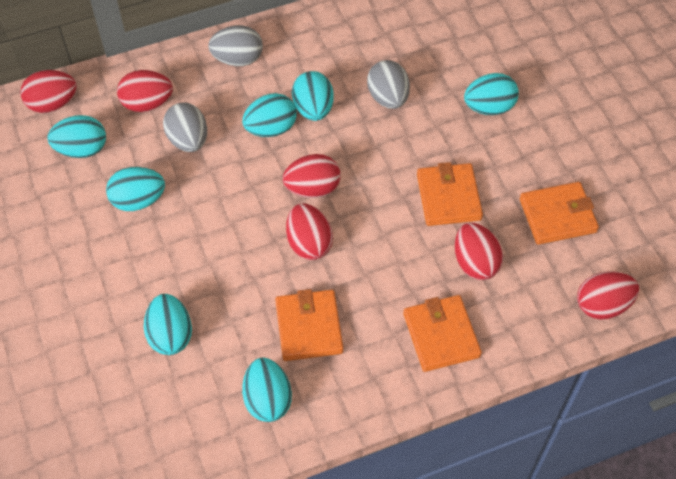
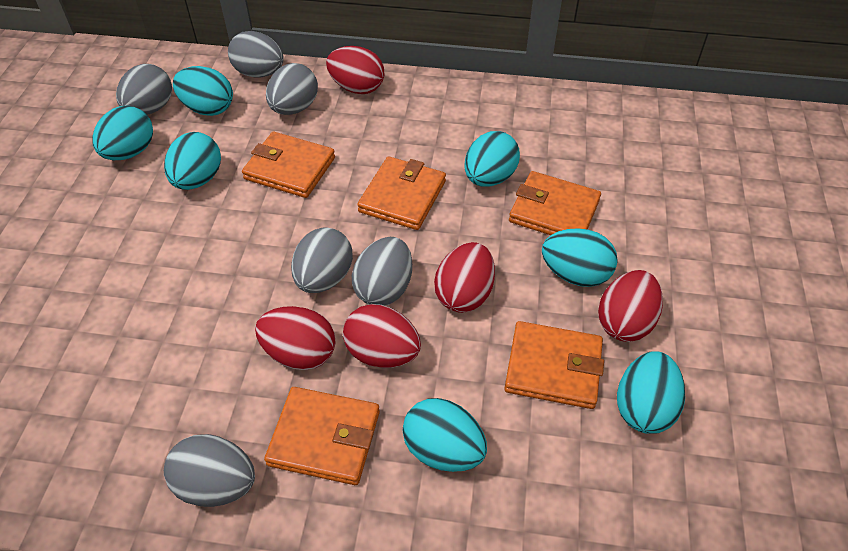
grey egg: [163,102,207,152] [208,25,263,66] [367,60,410,109] = 3 -> [116,64,172,115] [164,434,255,507] [228,31,284,77] [266,63,318,115] [291,227,353,293] [352,237,412,306] = 6
orange wallet: [275,289,343,361] [403,295,482,372] [417,162,483,226] [520,182,599,245] = 4 -> [242,132,335,198] [264,387,380,485] [357,156,446,230] [504,321,604,409] [509,171,601,235] = 5
red egg: [20,70,77,113] [117,70,173,112] [283,154,341,198] [286,204,333,260] [455,223,503,280] [577,271,639,320] = 6 -> [255,306,335,370] [326,46,384,94] [343,304,421,368] [434,242,495,313] [598,270,663,342] = 5

